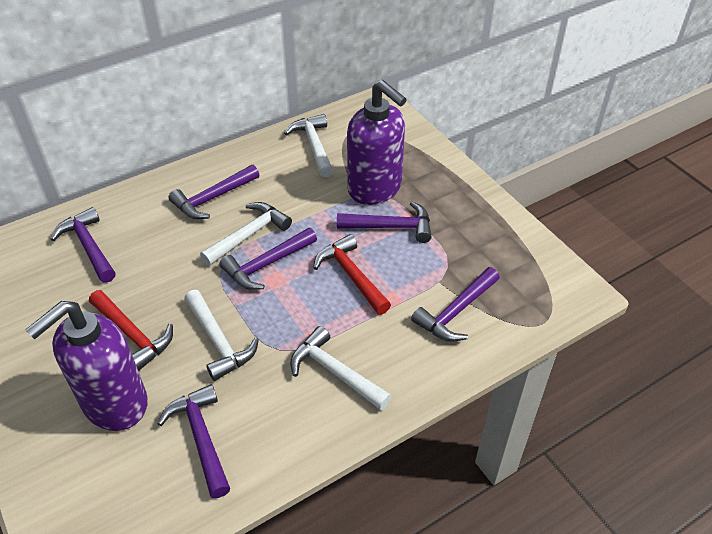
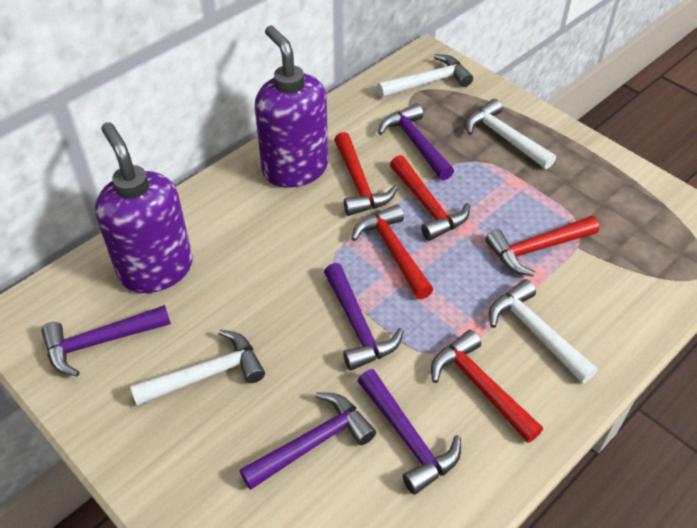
purple hammer: [50,207,116,283] [157,384,230,498] [169,165,259,219] [219,228,317,290] [337,201,431,243] [411,267,500,342] = 6 -> [41,305,171,377] [239,392,376,490] [324,263,404,371] [358,369,461,495] [378,104,454,180] = 5
red hammer: [89,290,173,371] [313,234,391,315] = 2 -> [334,132,398,216] [351,204,433,299] [390,155,470,241] [431,330,543,443] [485,216,600,276] = 5

